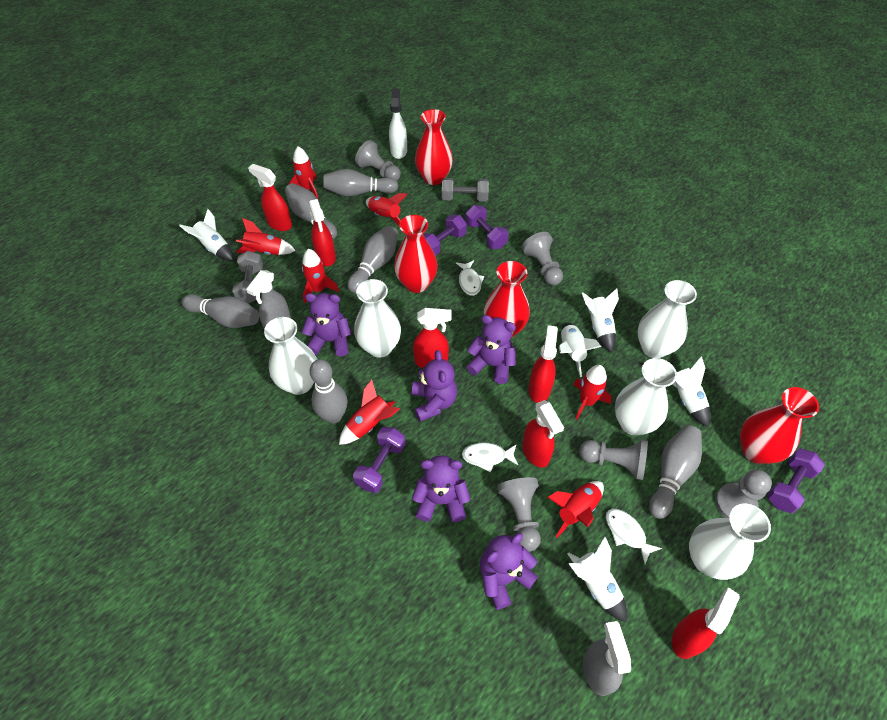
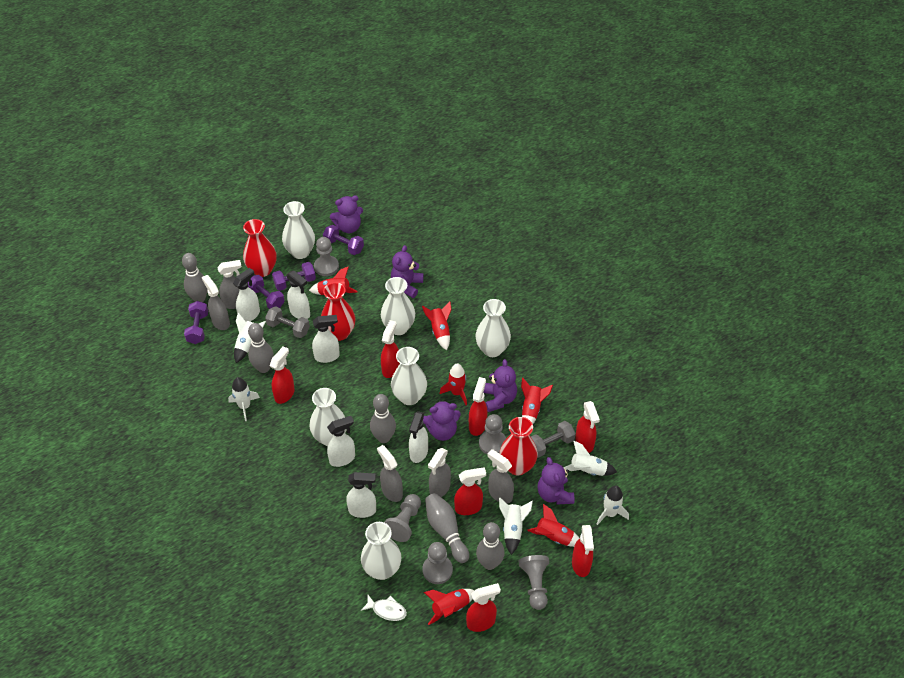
grey bowling pin: [182,294,259,328] [285,183,337,239] [309,359,348,424] [323,169,398,196] [348,226,398,293] [649,425,702,519] = 6 -> [182,253,208,302] [248,323,274,373] [370,394,396,443] [425,493,469,563] [476,522,505,570] = 5
grey spray bottle: [246,270,291,329] [583,621,631,696] = 2 -> [202,275,230,330] [217,260,242,309] [377,445,403,502] [428,448,451,497] [487,449,514,504] = 5
red rocket: [236,218,296,255] [289,146,318,199] [302,249,339,303] [339,379,400,445] [366,193,407,225] [548,481,604,538] [573,365,612,419] = 7 -> [309,267,358,295] [422,301,452,350] [424,589,475,625] [440,363,467,405] [521,378,553,424] [527,504,580,547] = 6
red spray bottle: [248,164,292,231] [309,199,336,266] [413,308,451,368] [522,400,564,468] [529,325,558,403] [672,587,740,659] = 6 -> [270,346,295,404] [381,320,400,378] [454,467,486,515] [466,583,501,632] [469,377,487,436] [572,525,594,577] [575,401,600,453] = 7
red vase: [394,215,438,293] [415,109,453,185] [484,261,530,338] [740,387,819,464] = 4 -> [243,219,277,277] [321,282,355,341] [500,417,538,476] = 3
white fish: [456,260,484,296] [462,442,518,472] [606,509,662,564] = 3 -> [361,595,407,621] = 1
white spray bottle: [389,88,407,159] = 1 -> [233,268,260,321] [286,270,310,319] [312,315,340,363] [327,416,355,467] [346,472,376,518] [409,411,428,463] = 6
white vase: [264,317,317,395] [354,279,401,358] [615,358,677,435] [637,280,697,358] [689,504,771,580] = 5 -> [282,201,315,259] [309,388,347,446] [361,522,402,580] [381,277,415,335] [391,347,427,405] [476,299,511,357] = 6

